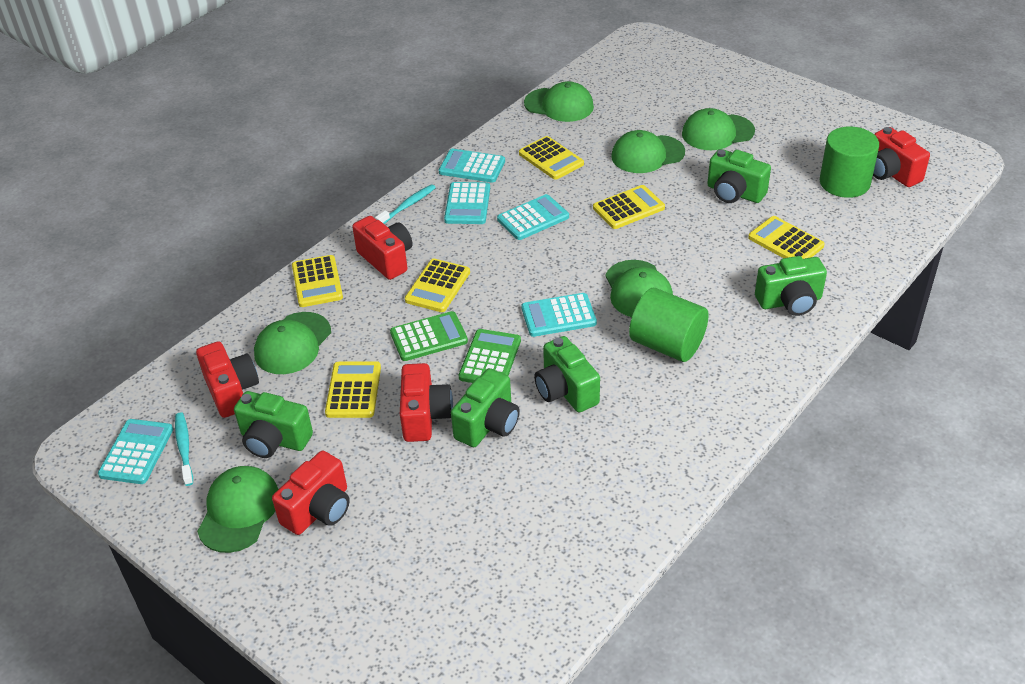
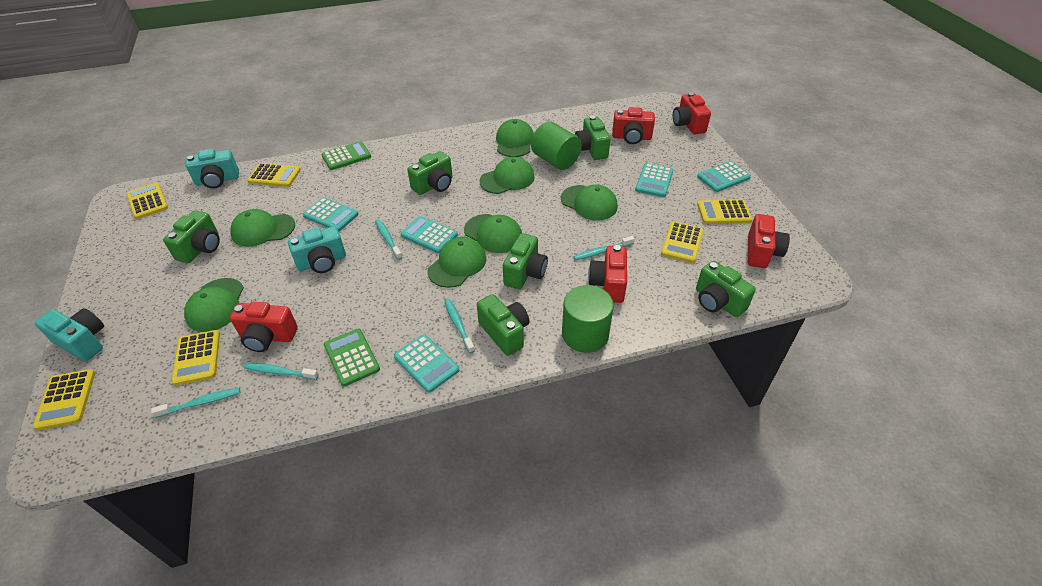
green camera: [234,391,313,458] [451,368,520,447] [534,336,600,413] [707,149,771,203] [755,256,827,316] = 5 -> [163,210,220,263] [407,151,453,195] [477,294,529,356] [503,233,548,289] [575,116,610,160] [696,261,756,317] = 6
green cap: [197,466,278,553] [254,312,331,374] [524,81,594,122] [605,260,673,317] [611,130,685,173] [682,108,755,150] = 6 -> [184,278,244,332] [230,209,295,247] [427,237,486,288] [464,214,522,253] [479,157,535,194] [496,119,534,157] [561,185,618,220] = 7
turquoise camera: none = 0 -> [34,308,104,362] [185,149,239,188] [288,226,346,273] = 3
turquoise toothbrush: [175,412,193,486] [375,184,436,224] = 2 -> [151,388,240,418] [244,363,319,380] [375,219,402,260] [444,299,475,353] [573,236,635,260] = 5

